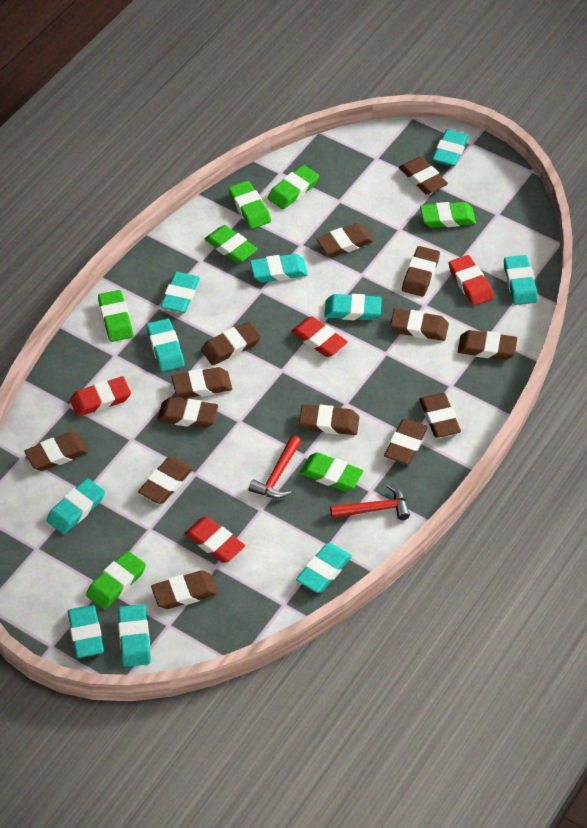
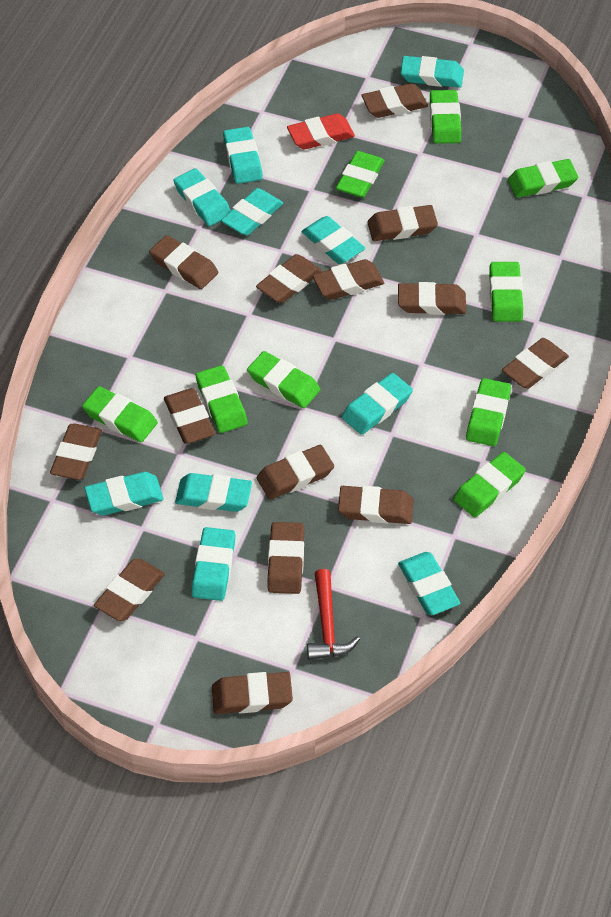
green eraser: [86,551,146,610] [98,290,133,342] [205,225,258,264] [228,181,271,229] [268,165,319,209] [300,452,363,491] [420,202,476,228] = 7 -> [82,386,158,443] [196,365,248,433] [247,351,320,408] [336,151,385,198] [430,90,461,144] [453,452,526,517] [466,378,511,446] [489,262,523,322] [508,159,578,198] = 9
red eraser: [70,376,131,417] [184,517,245,563] [291,316,348,357] [449,255,494,306] = 4 -> [287,113,355,150] = 1
red hammer: [249,435,301,498] [330,484,410,520] = 2 -> [307,569,360,660] = 1

